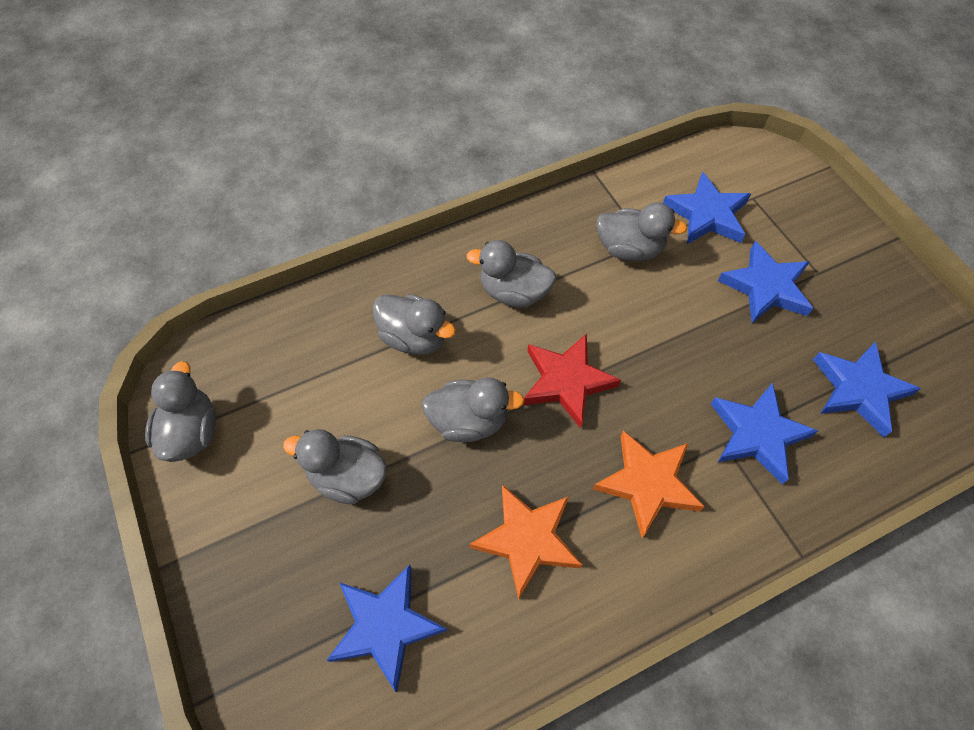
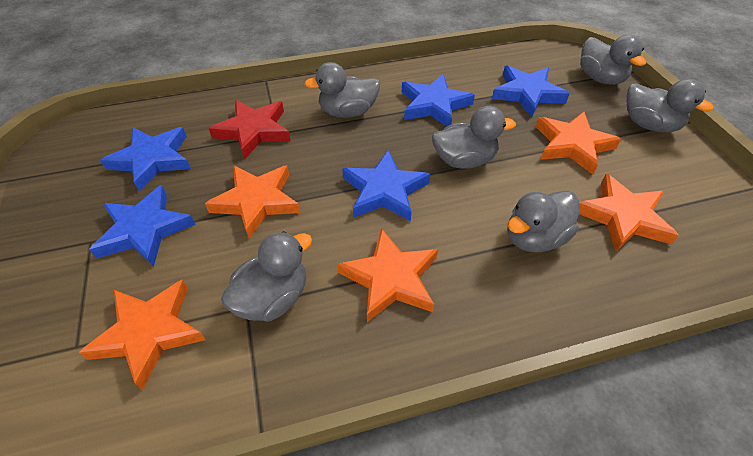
orange star: [470,485,582,600] [593,430,705,538] = 2 -> [79,279,205,390] [205,165,300,239] [337,228,438,323] [536,112,621,174] [579,174,679,252] = 5

